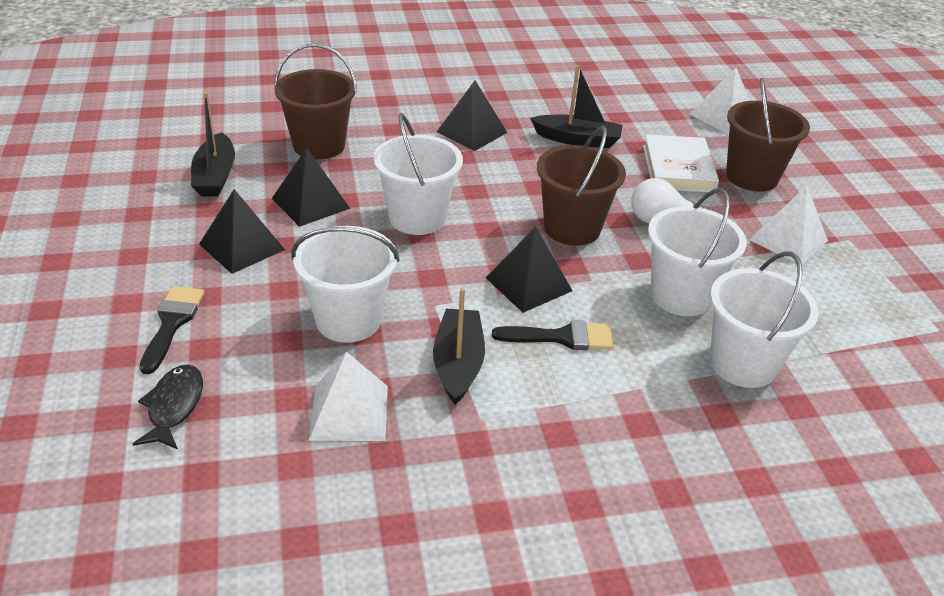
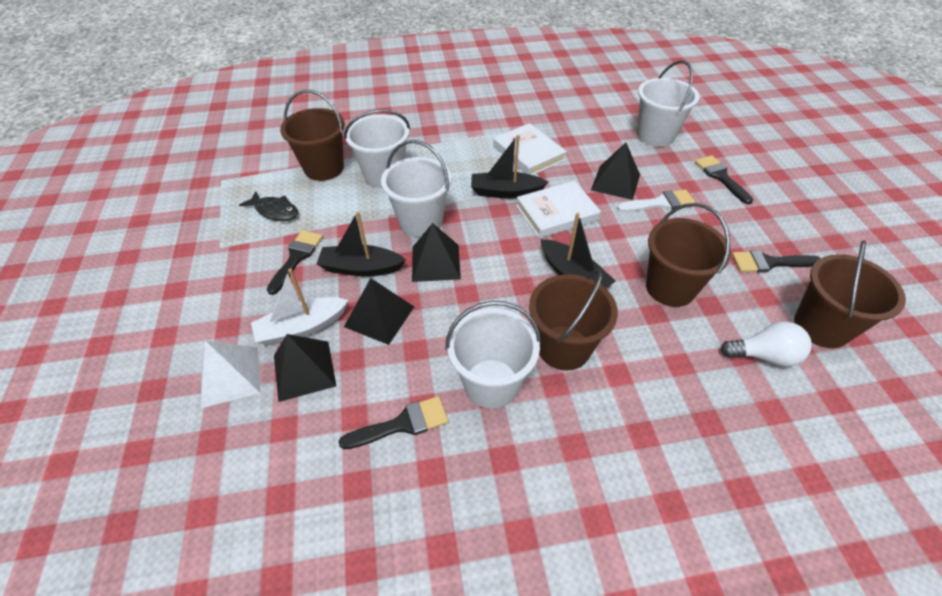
black brush: [140,286,205,374] [492,320,613,350] = 2 -> [267,230,323,295] [338,396,448,449] [695,155,754,204] [732,250,821,272] = 4
brown bucket: [274,43,357,160] [537,126,626,246] [726,78,810,192] = 3 -> [280,90,345,181] [529,269,618,371] [646,203,731,307] [794,241,906,348] = 4
white boat: none = 0 -> [251,268,348,345] = 1
white book: [643,135,719,192] = 1 -> [493,123,567,175] [516,181,601,238] = 2
white brush: none = 0 -> [617,189,696,212] = 1
white pyramid: [309,352,388,441] [689,67,750,134] [749,186,828,265] = 3 -> [201,340,261,408] = 1

